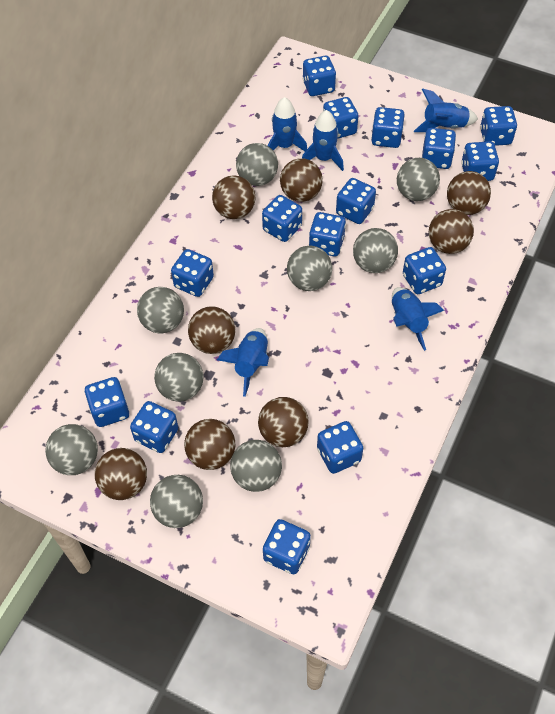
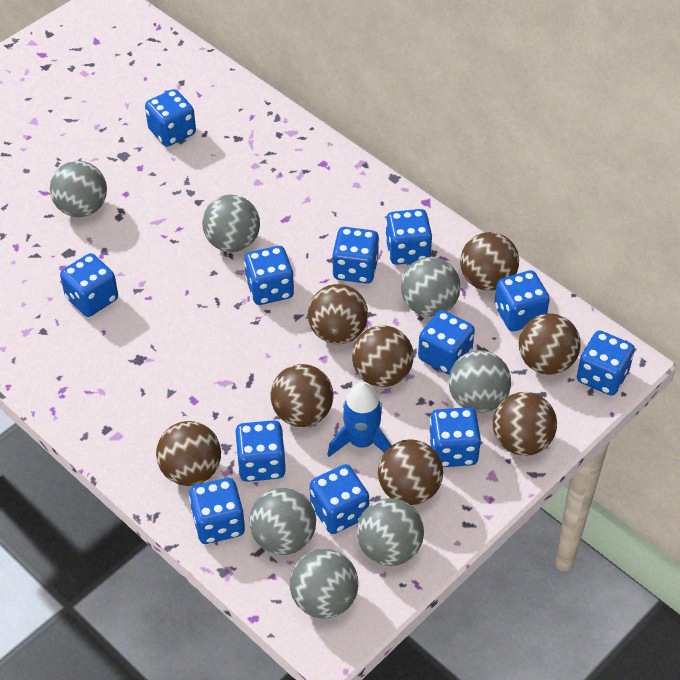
blue dice: [85,377,129,427] [130,401,178,453] [171,249,214,297] [262,195,302,242] [263,519,311,574] [303,56,336,96] [309,212,346,256] [317,421,363,474] [323,97,358,139] [336,178,376,224] [371,107,405,148] [403,247,446,294] [421,128,456,169] [461,141,499,181] [480,106,517,146] = 15 -> [60,253,118,317] [145,89,196,147] [189,478,245,544] [235,420,286,482] [244,246,294,305] [310,464,369,534] [332,227,379,284] [385,209,432,265] [418,310,475,375] [429,407,481,467] [494,270,550,331] [577,330,635,396] = 12
blue rocket: [217,328,269,397] [267,97,307,151] [302,110,344,171] [392,287,445,351] [414,88,478,132] = 5 -> [327,382,392,457] = 1
grey ball: [45,424,98,475] [137,287,184,333] [150,475,203,528] [154,353,204,402] [230,440,282,492] [236,143,278,186] [287,245,332,291] [353,228,398,273] [397,158,440,201] = 9 -> [50,161,107,217] [202,194,260,252] [249,488,316,555] [290,549,358,619] [357,498,424,566] [401,257,461,317] [449,350,511,413] = 7

